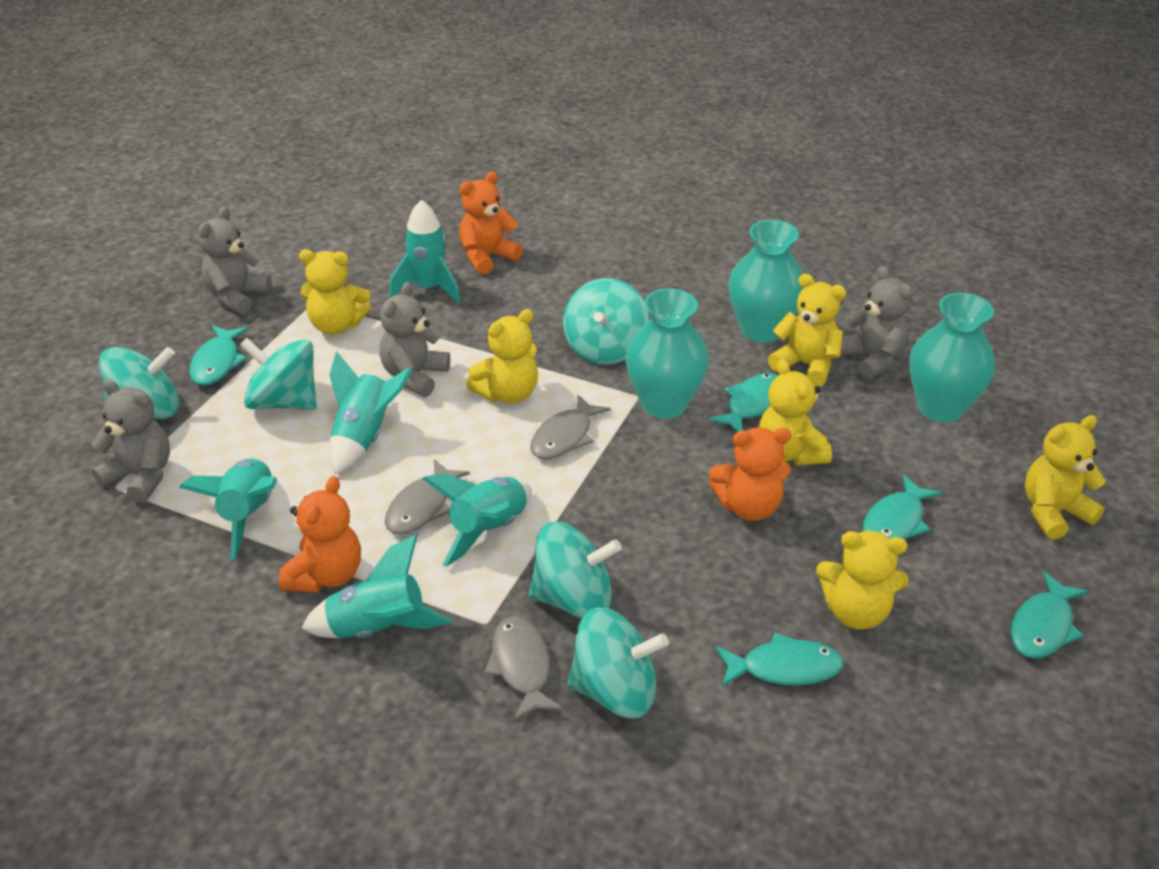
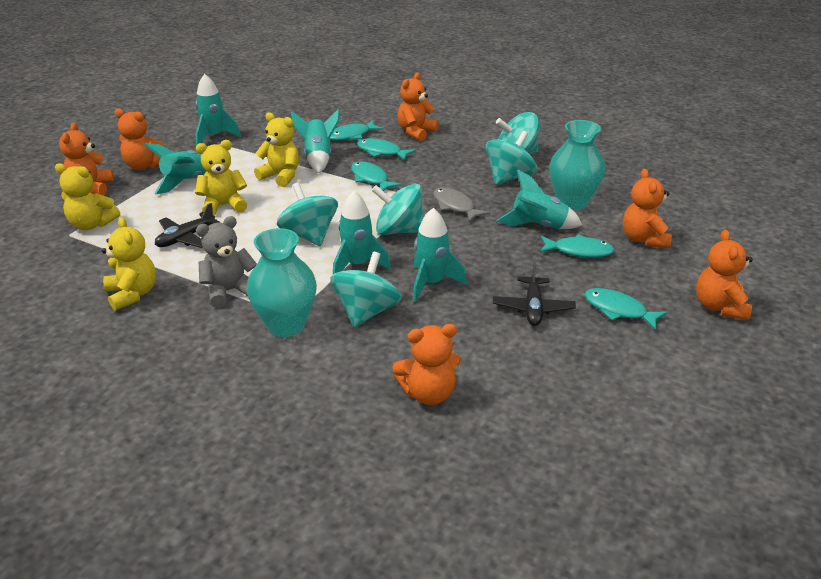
black plane: none = 0 -> [155,203,220,248] [493,262,576,326] = 2
grey fish: [385,459,470,535] [484,616,563,721] [530,395,611,459] = 3 -> [433,187,490,222] = 1
grey teddy bear: [91,379,170,503] [198,207,272,314] [380,282,450,397] [840,266,912,379] = 4 -> [196,216,257,308] = 1
orange teddy bear: [279,476,361,593] [459,171,523,275] [709,427,791,521] = 3 -> [59,122,114,196] [115,108,165,170] [392,324,461,405] [398,72,438,141] [623,169,672,248] [696,230,753,320] = 6
turquoise rocket: [179,458,277,560] [301,534,452,639] [329,351,413,475] [389,200,460,304] [423,473,532,567] = 5 -> [144,143,206,194] [195,74,241,146] [291,109,340,173] [333,191,391,274] [413,208,467,302] [496,169,582,229] = 6
turquoise vase: [625,289,709,419] [728,220,803,343] [909,293,995,423] = 3 -> [247,228,317,337] [549,120,605,210] = 2
yellow teddy bear: [299,249,371,335] [466,309,538,403] [759,359,832,466] [768,273,846,386] [816,531,909,630] [1025,415,1106,540] = 6 -> [55,163,120,230] [102,217,156,311] [195,140,247,216] [254,112,299,187] = 4

